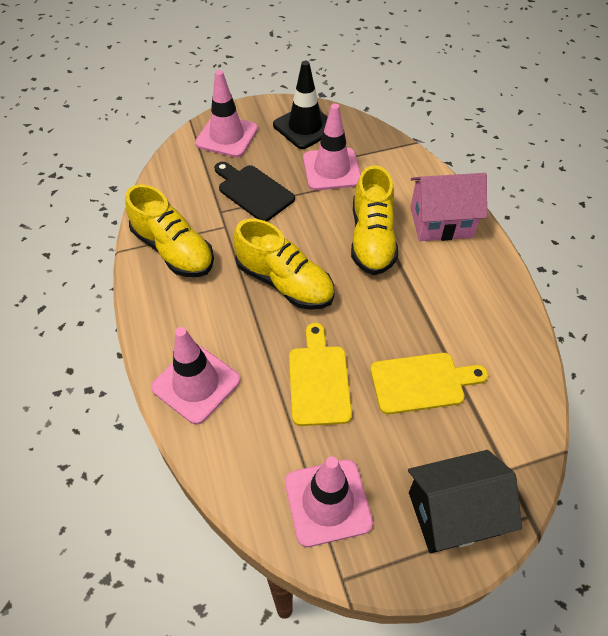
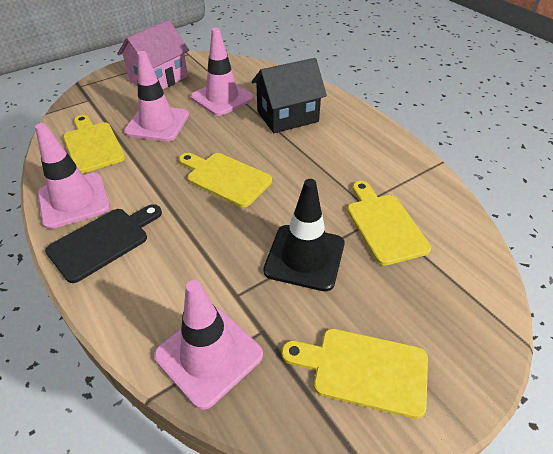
yellow cutting board: [289,323,352,426] [370,353,488,414] = 2 -> [63,115,125,173] [179,153,272,207] [282,328,428,419] [347,181,431,266] = 4
yellow shoe: [125,184,214,277] [234,219,334,310] [351,165,398,275] = 3 -> none = 0

